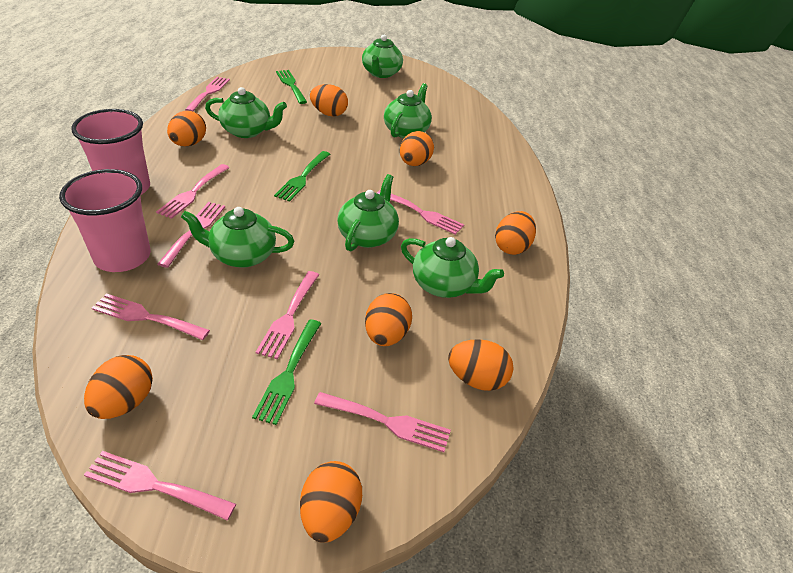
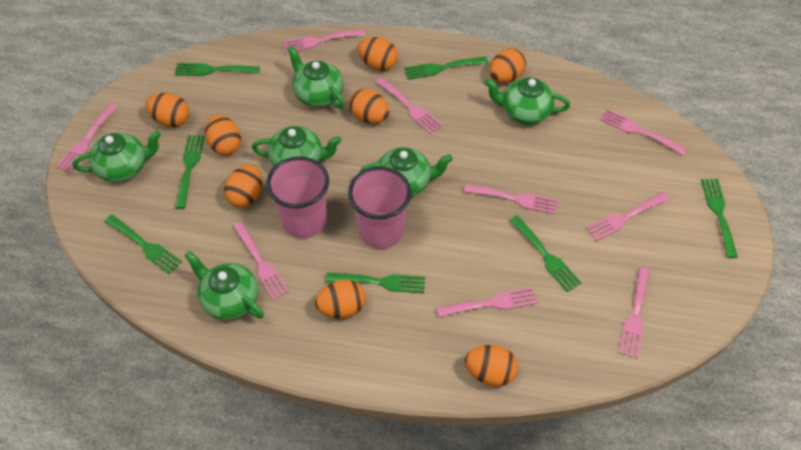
green fork: [252,319,321,425] [274,151,330,202] [276,70,307,104] = 3 -> [104,214,182,274] [175,63,260,76] [175,135,205,209] [326,272,425,293] [404,56,488,80] [509,215,582,292] [701,179,738,258] = 7
pink fork: [84,451,236,520] [92,293,210,340] [156,164,229,219] [158,202,225,268] [185,77,230,111] [256,271,319,359] [314,392,451,452] [377,190,464,235] = 8 -> [56,104,117,173] [233,221,289,301] [283,29,365,53] [376,77,442,134] [436,287,537,318] [464,184,558,214] [586,192,670,242] [600,109,687,155] [619,267,650,359] = 9

